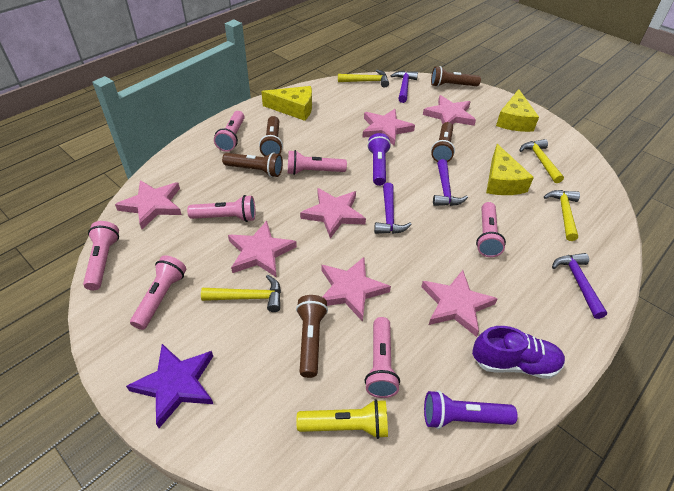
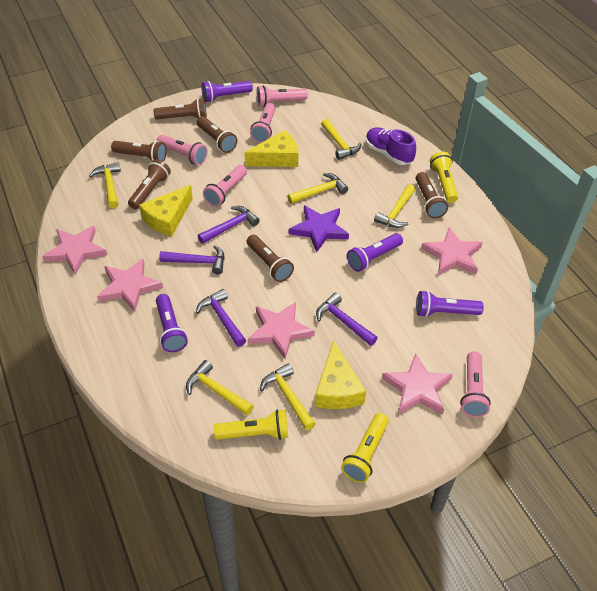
brown flashlight: [222,152,283,177] [259,116,283,156] [296,295,328,378] [431,66,481,87] [431,122,455,162] = 5 -> [111,141,167,162] [128,159,171,209] [154,98,207,119] [197,116,237,153] [247,235,294,282] [416,172,448,218] = 6
pink flashlight: [83,221,119,290] [130,255,186,330] [187,195,255,222] [214,111,245,152] [288,150,347,175] [365,317,400,398] [476,202,506,257] = 7 -> [157,135,208,165] [203,165,247,207] [250,103,276,143] [256,85,308,107] [460,351,491,417] = 5
pink star: [115,180,182,229] [228,221,297,278] [300,188,366,239] [322,257,391,322] [362,109,415,146] [421,270,498,337] [423,95,476,126] = 7 -> [42,226,107,275] [97,259,163,312] [248,302,315,359] [382,353,453,414] [421,227,483,275] = 5
purple flashlight: [367,133,391,186] [424,390,518,429] = 2 -> [156,294,188,352] [201,81,253,102] [347,233,403,272] [416,291,484,317] = 4
yellow flashlight: [296,399,388,439] = 1 -> [214,409,288,440] [341,413,389,483] [430,152,458,203] = 3
yellow hammer: [201,275,281,312] [338,70,389,88] [519,139,564,183] [544,190,580,241] = 4 -> [89,162,121,208] [186,360,254,416] [260,363,316,430] [287,173,348,204] [321,119,361,160] [374,184,415,228] = 6

